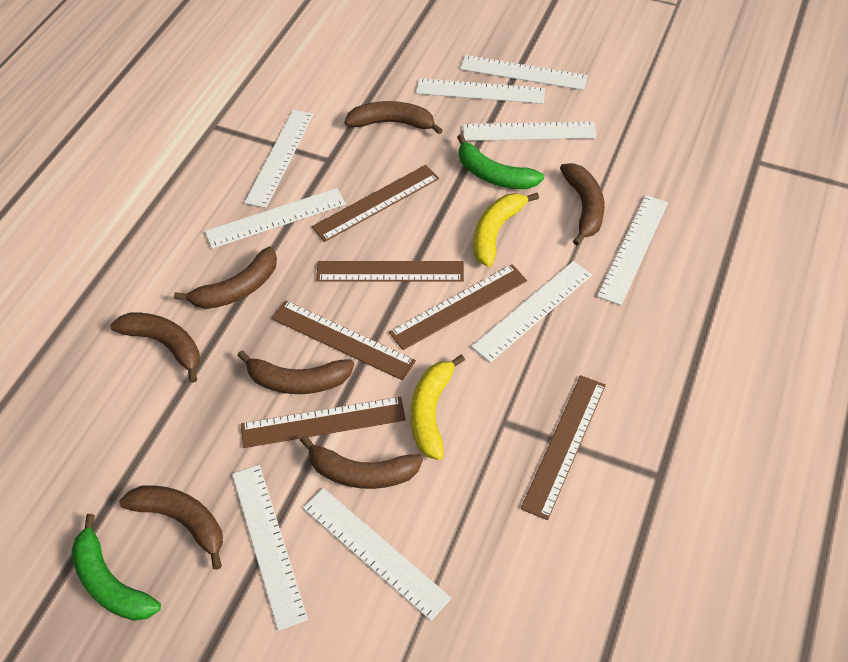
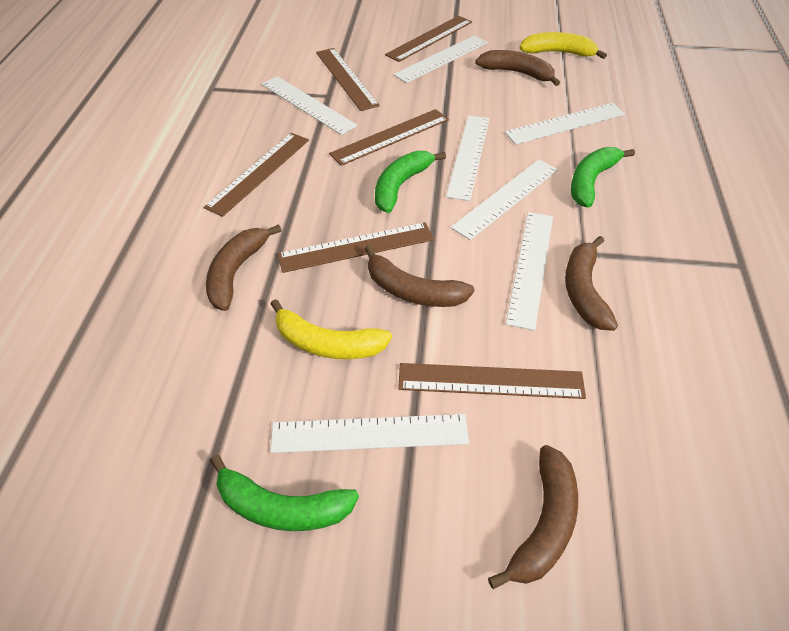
brown banana: [110,312,200,383] [119,485,223,570] [174,247,277,309] [237,350,354,394] [300,435,423,489] [344,101,443,134] [560,163,605,245] = 7 -> [206,224,282,311] [365,245,474,307] [475,50,560,86] [488,445,578,589] [565,236,618,331] = 5
green banana: [72,514,161,621] [457,134,544,189] = 2 -> [210,455,359,531] [375,151,446,213] [571,147,635,208] = 3
white ruler: [205,188,346,249] [232,465,308,631] [244,110,313,208] [303,488,451,621] [416,78,545,104] [460,55,588,90] [463,122,596,141] [471,261,592,363] [597,195,668,305] = 9 -> [262,76,358,135] [270,414,469,453] [393,35,488,83] [446,116,489,201] [451,160,558,240] [505,103,625,145] [506,212,553,330] = 7

